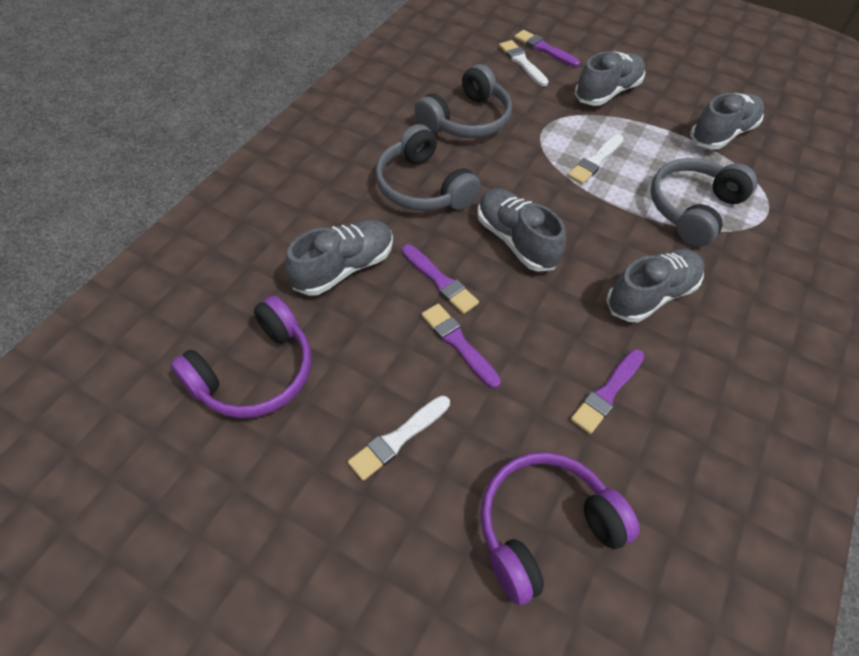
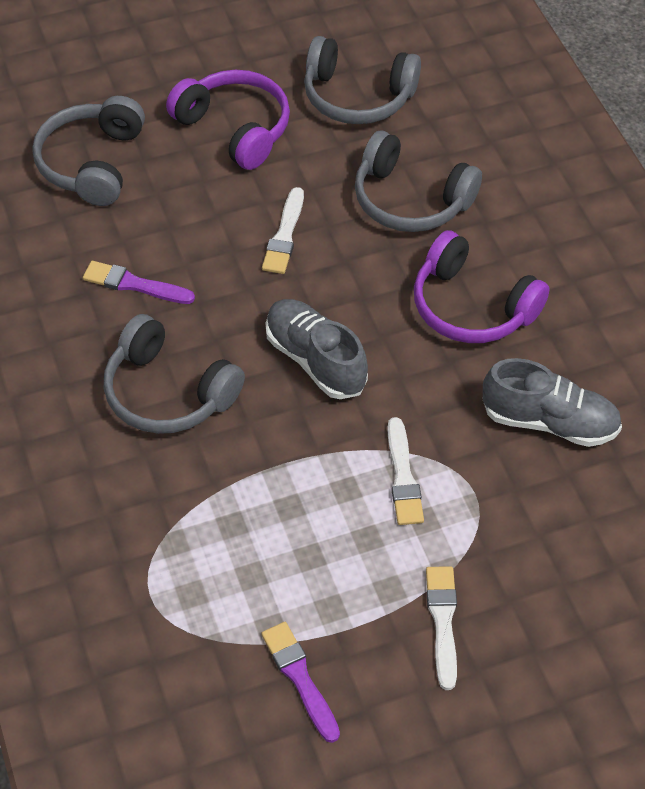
grey headphones: [375,124,481,211] [415,64,512,138] [650,158,757,247] = 3 -> [32,96,145,206] [103,314,245,434] [304,36,421,124] [355,130,482,232] = 4
grey shoe: [285,220,393,296] [477,188,566,272] [575,51,645,106] [606,249,705,322] [690,93,764,149] = 5 -> [266,299,368,399] [482,358,622,447] = 2
purple brush: [402,244,479,314] [421,303,501,389] [514,30,580,67] [571,349,644,434] = 4 -> [83,261,195,304] [261,622,340,743] = 2

